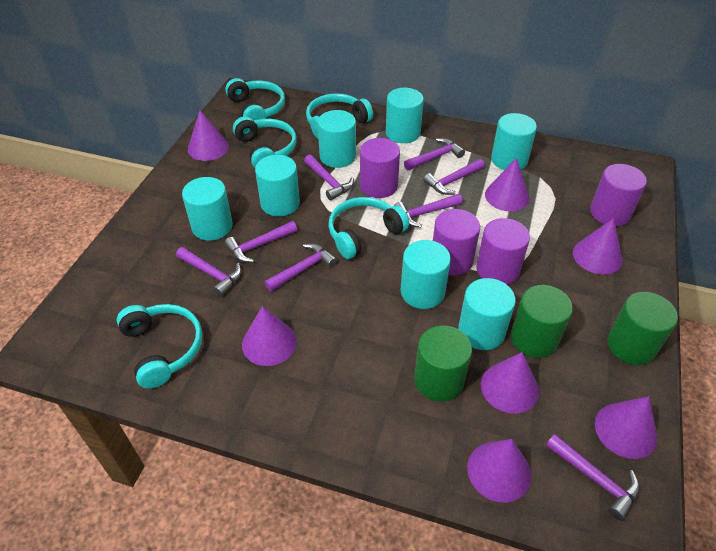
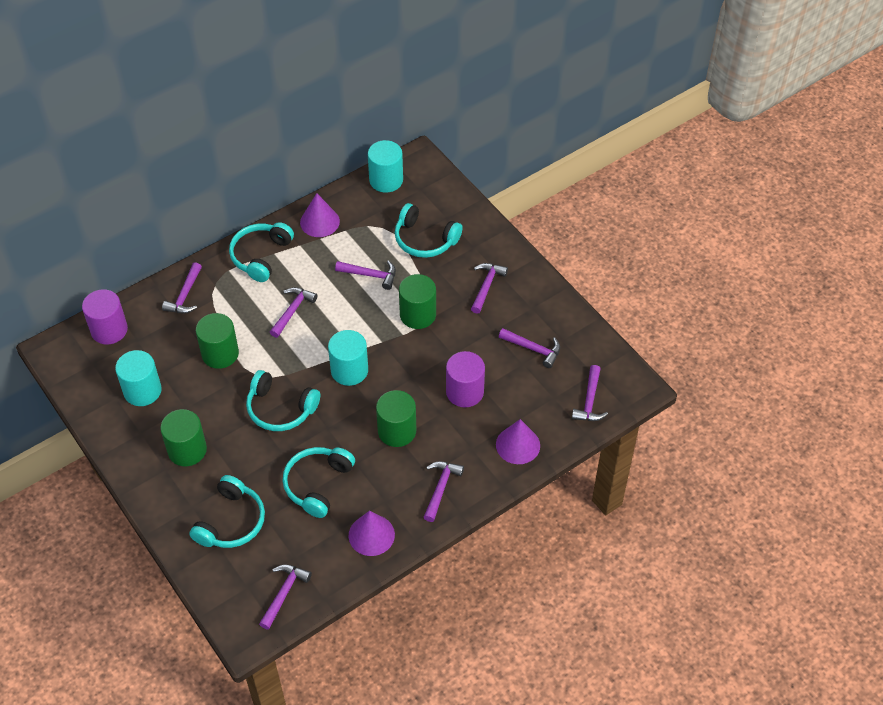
green cylinder: [414,326,472,401] [511,285,573,358] [607,292,678,365] = 3 -> [160,409,207,466] [196,313,239,369] [376,390,416,447] [399,274,436,329] = 4
purple cone: [188,110,229,161] [242,306,297,366] [467,439,531,503] [481,352,539,414] [485,158,530,212] [573,218,623,275] [595,396,658,459] = 7 -> [300,193,340,237] [349,511,395,556] [496,419,540,464] = 3
purple cylinder: [360,138,400,198] [433,209,480,275] [476,218,530,285] [590,164,647,226] = 4 -> [82,289,128,345] [446,351,485,407] = 2
turquoise cylinder: [182,177,233,241] [255,155,300,216] [318,110,356,168] [386,88,424,143] [400,240,451,309] [458,278,516,350] [491,113,537,170] = 7 -> [115,350,162,406] [328,330,368,386] [368,140,403,193] = 3

